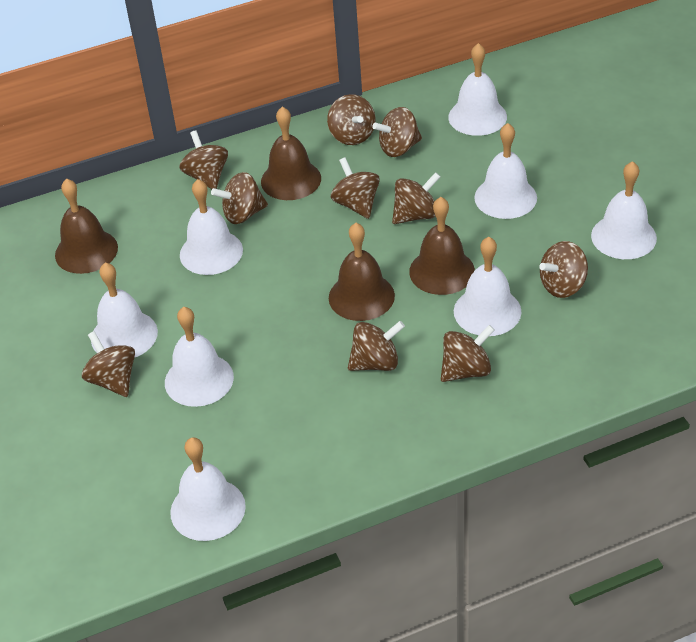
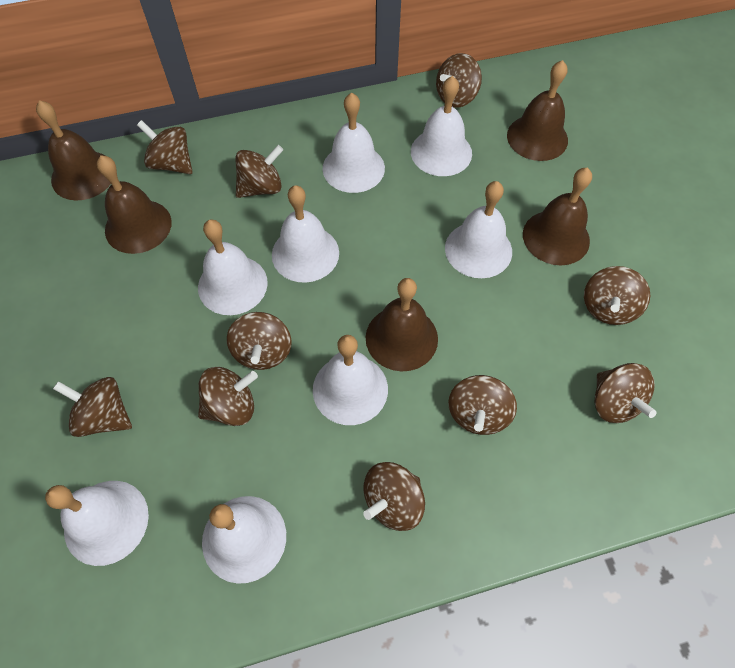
brown bell: [55,178,118,274] [261,107,321,200] [329,223,395,321] [409,197,475,295] = 4 -> [36,100,111,200] [97,155,172,254] [366,278,438,371] [507,60,568,161] [523,168,592,265] = 5

